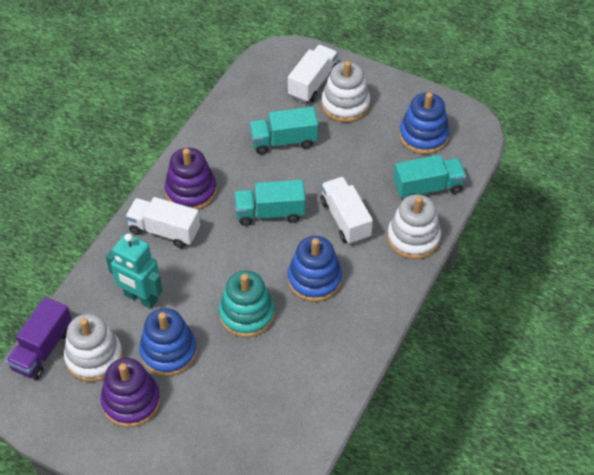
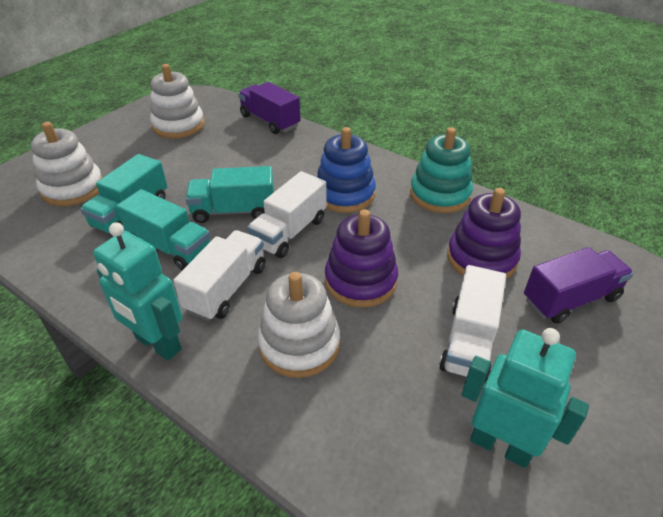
blue stacking toy: [139,308,197,376] [287,236,342,302] [399,92,450,154] = 3 -> [317,127,376,213] = 1
purple truck: [6,297,72,380] = 1 -> [238,82,301,134] [524,247,634,324] = 2
turquoise robot: [105,233,163,309] = 1 -> [93,222,183,361] [462,328,589,468] = 2

